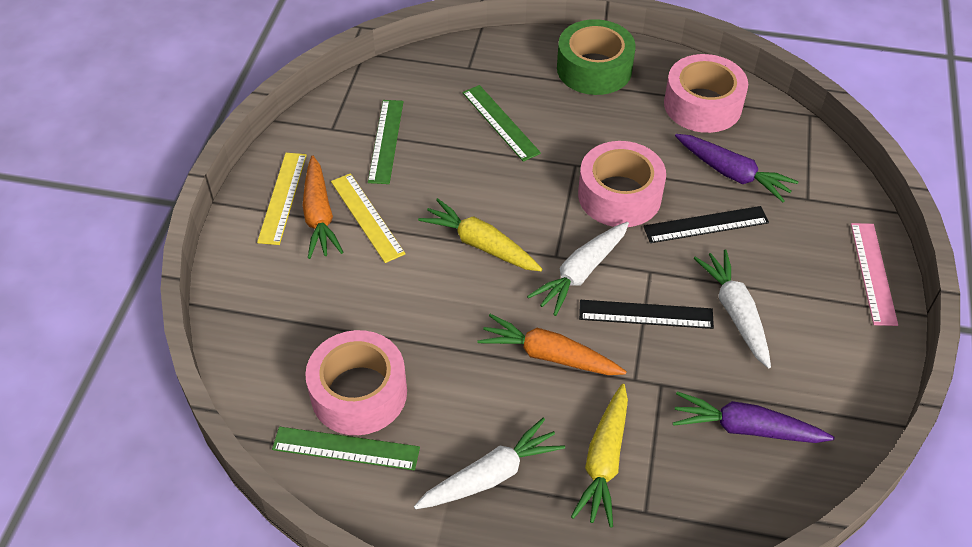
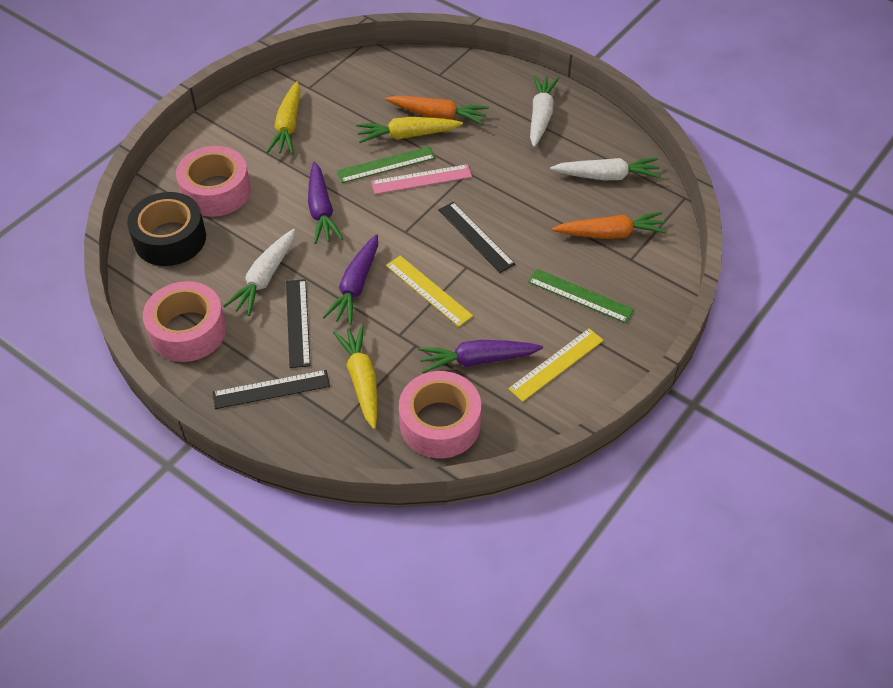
black ruler: [579,300,714,329] [643,206,769,243] = 2 -> [212,370,330,409] [286,279,310,368] [438,202,515,273] = 3
black tape: none = 0 -> [127,192,206,266] = 1
green ruler: [272,427,420,471] [368,100,403,184] [462,85,541,162] = 3 -> [337,146,435,183] [528,269,634,323] = 2
green tape: [557,19,636,95] = 1 -> none = 0
purple carrot: [673,392,834,443] [675,134,799,202] = 2 -> [308,161,343,244] [322,234,378,325] [418,340,543,373] = 3
yellow carrot: [418,198,542,271] [571,384,628,528] = 2 -> [267,81,301,154] [333,325,377,429] [356,117,463,143] = 3

